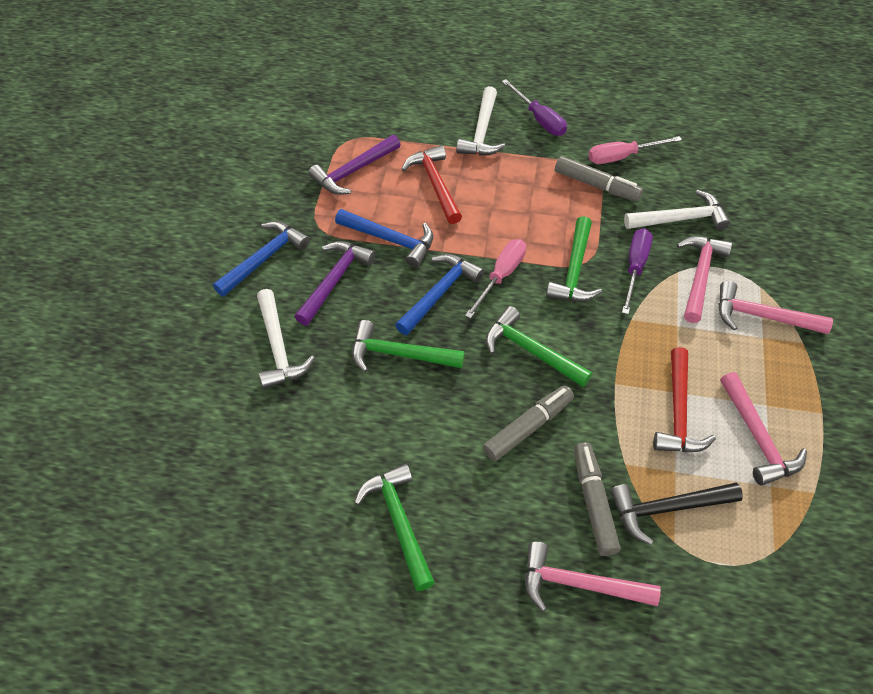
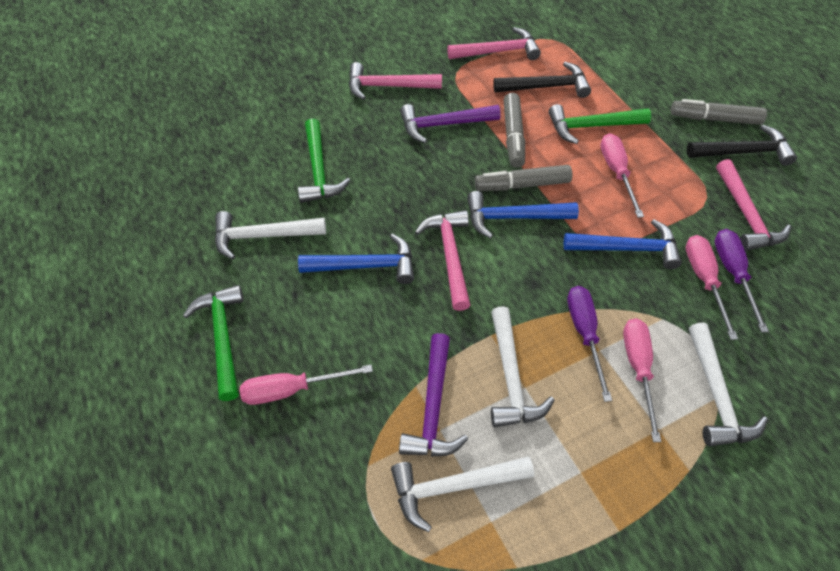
black hammer: [610,482,743,545] = 1 -> [493,62,591,98] [687,125,797,166] = 2
green hammer: [352,320,465,372] [354,463,435,591] [486,306,592,387] [546,216,602,302] = 4 -> [183,285,244,401] [298,118,351,203] [548,104,651,144] = 3
pink screwdriver: [465,239,526,318] [588,136,682,164] = 2 -> [240,365,373,405] [600,133,644,218] [623,318,661,442] [686,235,738,340] = 4
red hammer: [402,145,462,224] [653,347,716,452] = 2 -> none = 0
white hammer: [257,289,315,389] [456,86,505,156] [624,190,731,231] = 3 -> [215,211,326,260] [391,456,534,532] [491,306,554,427] [689,323,768,447] = 4

